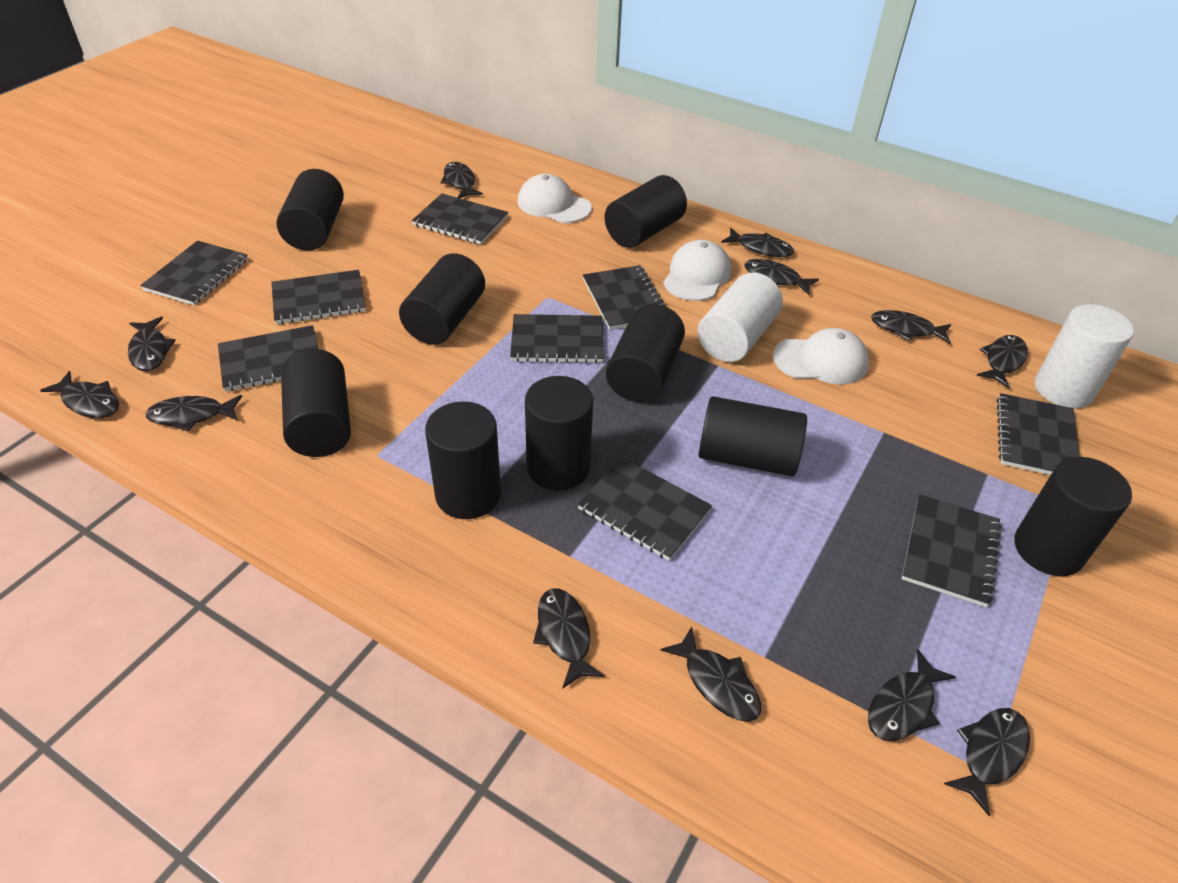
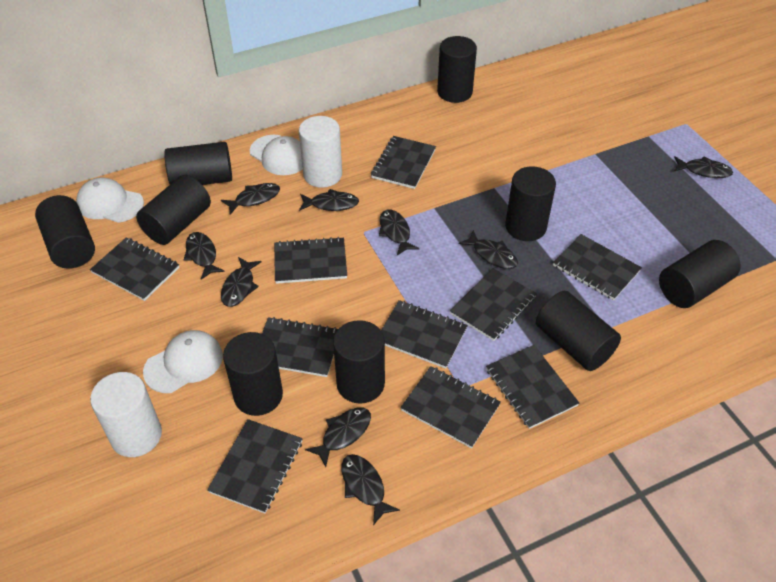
black fish: [40,371,119,418] [128,316,176,371] [145,395,242,432] [441,162,483,198] [533,588,605,689] [661,626,761,722] [721,228,794,257] [744,259,819,295] [868,649,956,741] [871,310,951,344] [944,708,1030,816] [977,335,1027,388] = 12 -> [184,232,225,279] [221,183,280,214] [221,257,261,307] [299,189,359,211] [305,408,371,467] [341,454,400,525] [379,209,419,255] [459,230,518,269] [674,156,733,178] = 9
black notebook: [140,241,248,305] [218,325,318,392] [271,270,366,324] [412,193,509,245] [510,314,604,363] [578,457,712,561] [583,265,666,330] [902,494,1002,607] [997,393,1080,475] = 9 -> [90,237,179,301] [207,419,303,513] [262,317,338,377] [274,237,347,284] [371,136,436,189] [381,300,468,369] [400,366,501,448] [450,268,537,341] [486,345,579,429] [553,234,642,300] = 10

